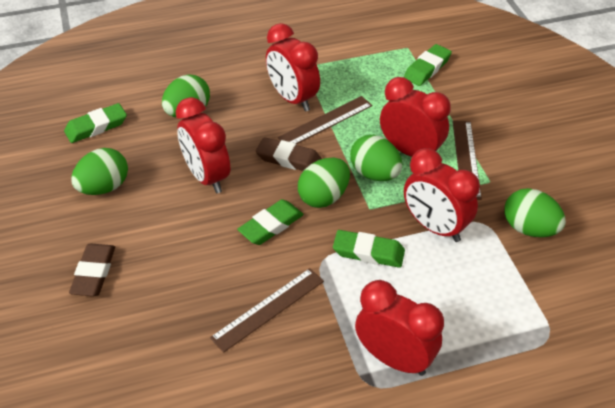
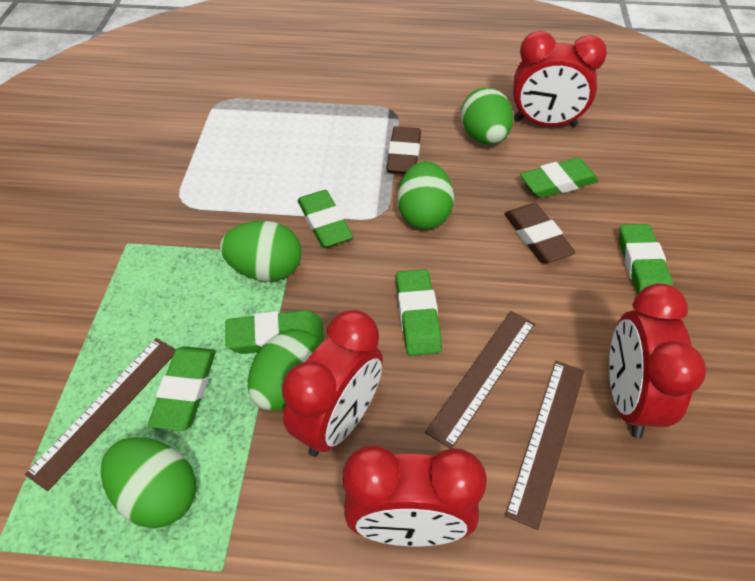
green eraser: [64,103,127,143] [237,199,304,245] [333,230,405,268] [404,44,452,86] = 4 -> [148,346,216,431] [226,310,324,354] [297,190,353,248] [396,269,442,356] [520,158,599,198] [619,224,673,294] = 6
red clock: [175,97,230,193] [266,23,320,111] [355,280,444,376] [380,77,451,157] [404,148,480,242] = 5 -> [282,310,383,457] [342,445,487,546] [513,31,607,127] [609,283,706,438] = 4

